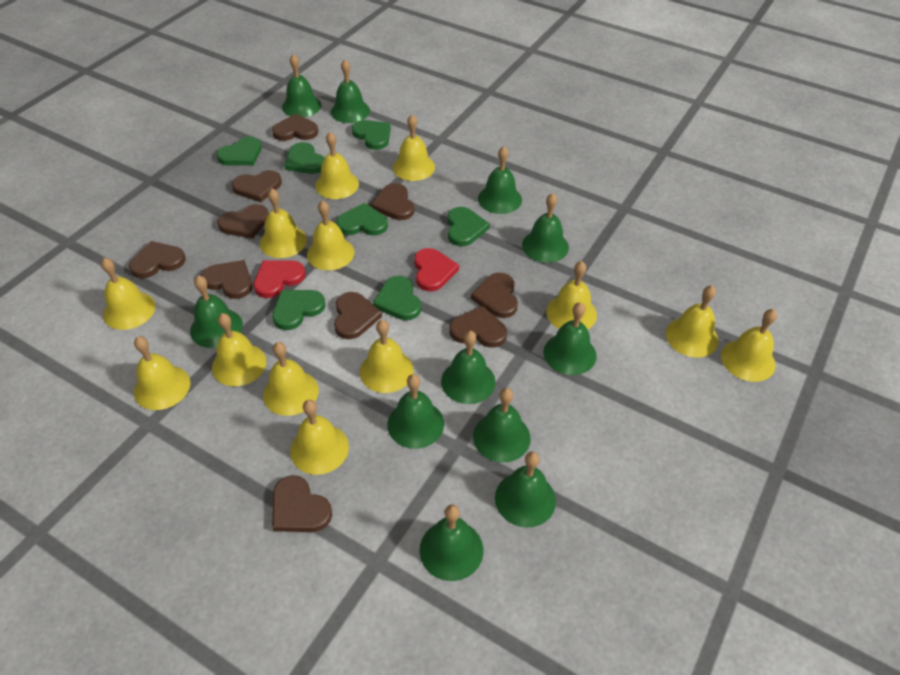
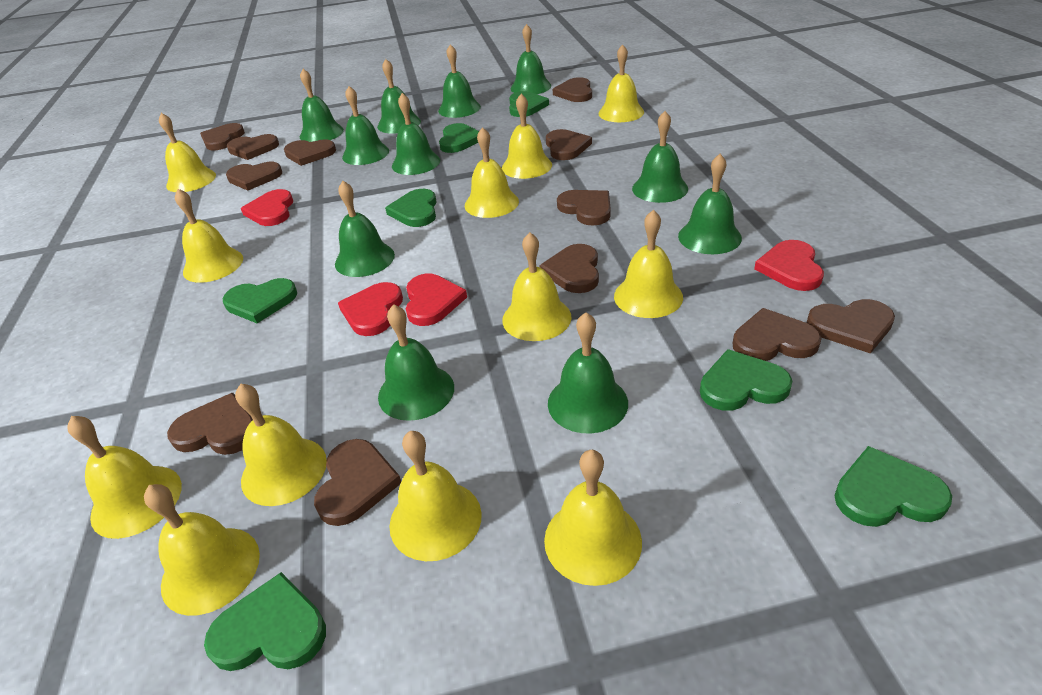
brown heart: [129,241,186,279] [201,260,252,299] [217,204,269,239] [232,170,282,202] [272,114,318,141] [272,475,332,532] [334,292,382,339] [371,183,414,220] [450,306,507,348] [471,273,518,318] = 10 -> [167,393,253,455] [200,123,245,151] [226,162,282,191] [227,134,279,160] [284,139,336,166] [314,439,401,526] [539,244,599,293] [546,129,592,160] [553,77,592,102] [557,190,611,226] [733,308,822,361] [807,299,895,354] = 12
red heart: [254,260,305,298] [414,248,459,291] = 2 -> [241,189,293,226] [338,282,403,336] [406,274,467,326] [754,240,824,291] = 4
yellow bell: [101,258,156,330] [134,336,190,410] [212,313,266,386] [260,189,307,258] [263,342,319,416] [290,400,349,475] [307,200,355,270] [315,132,359,199] [360,320,414,393] [393,115,435,181] [546,261,597,330] [666,285,719,358] [721,309,777,382] = 13 -> [67,416,182,539] [144,484,260,616] [159,113,216,192] [175,189,243,283] [235,384,327,506] [389,431,482,561] [465,127,519,218] [502,94,552,179] [502,232,572,341] [544,450,642,586] [598,44,644,122] [614,210,683,318] = 12

